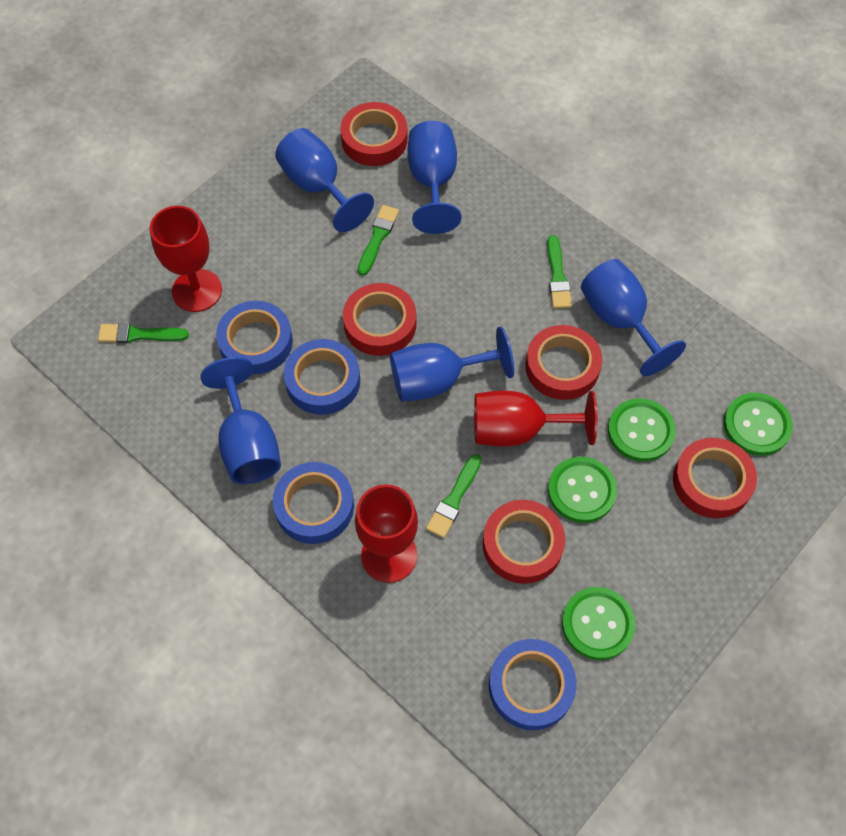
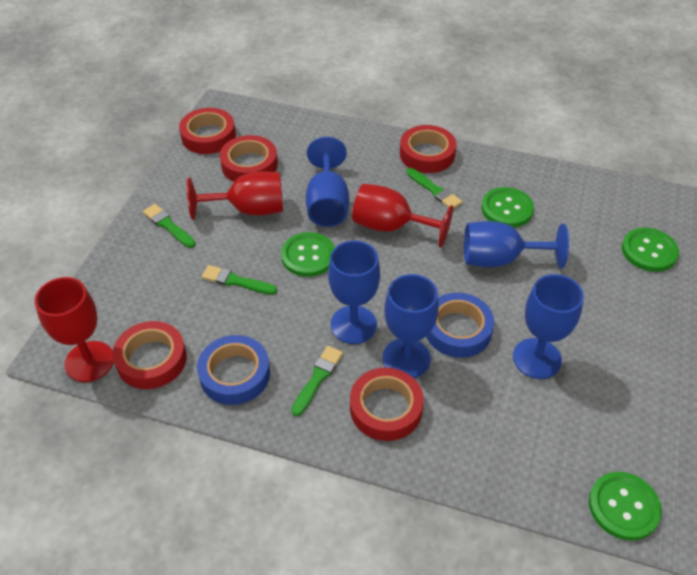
blue tape: [216,301,293,374] [273,462,354,544] [284,339,360,415] [489,639,577,730] = 4 -> [197,335,270,405] [426,293,494,358] = 2

